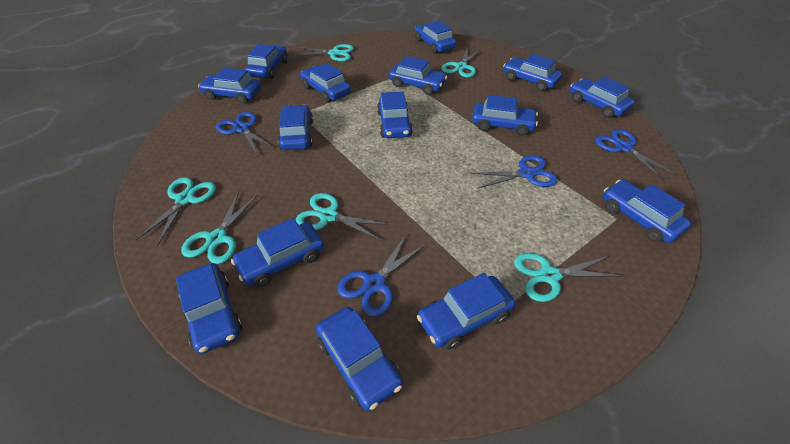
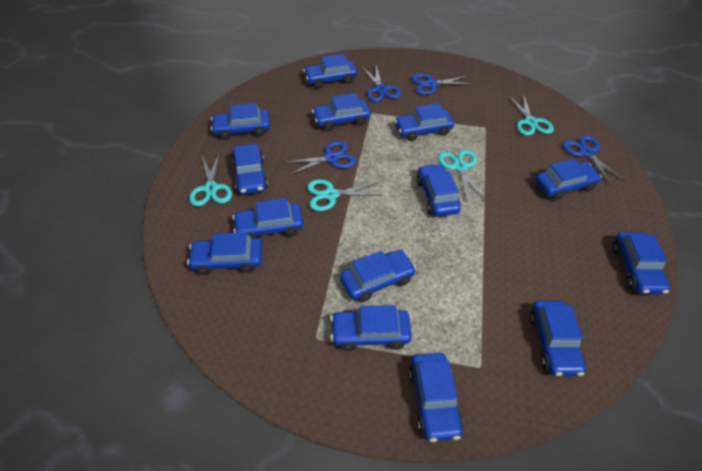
blue car: [176,263,242,354] [198,68,261,104] [231,218,324,287] [245,44,287,79] [278,105,313,150] [300,63,351,102] [316,307,403,411] [377,91,413,138] [389,56,447,95] [415,21,456,54] [417,273,515,350] [472,95,538,136] [503,54,562,91] [570,77,634,118] [603,180,691,243] = 15 -> [187,232,263,275] [211,103,270,140] [232,143,268,195] [233,198,303,238] [303,54,357,88] [312,93,371,131] [330,305,412,351] [340,250,416,302] [394,103,454,141] [409,353,463,442] [416,164,461,217] [529,301,586,376] [535,159,602,200] [612,232,670,295] = 14
turquoise scissors: [136,177,216,246] [181,192,258,264] [294,44,354,62] [296,193,390,241] [442,47,481,78] [514,253,622,302] = 6 -> [189,152,232,206] [307,179,380,211] [438,150,485,201] [508,93,554,136] = 4

